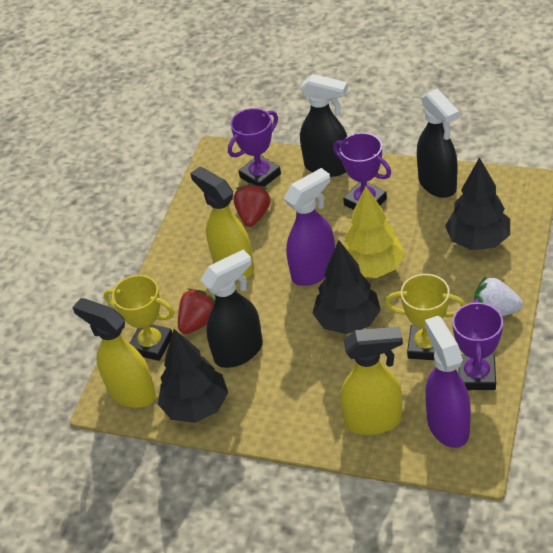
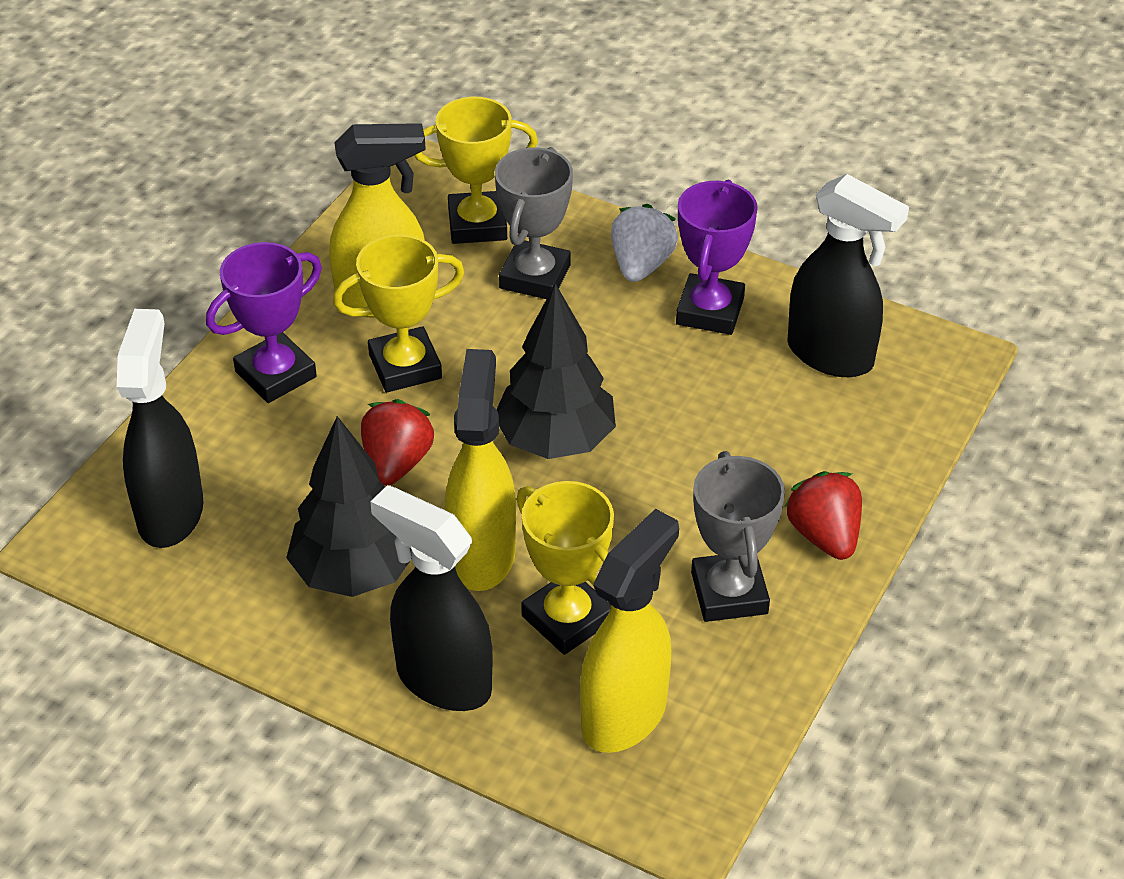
black tree: [158,329,228,423] [312,241,381,334] [445,157,510,250] = 3 -> [286,416,412,597] [496,283,616,459] = 2
grey trophy: none = 0 -> [495,147,573,299] [691,451,785,622] = 2
purple spray bottle: [284,168,335,286] [425,316,471,448] = 2 -> none = 0
purple trophy: [228,108,281,187] [333,133,391,210] [452,299,503,390] = 3 -> [206,242,322,403] [676,179,758,335] = 2
yellow tree: [343,186,405,278] = 1 -> none = 0
yellow trophy: [104,275,175,361] [385,274,466,360] = 2 -> [333,234,465,393] [414,97,538,244] [517,481,614,655] = 3

